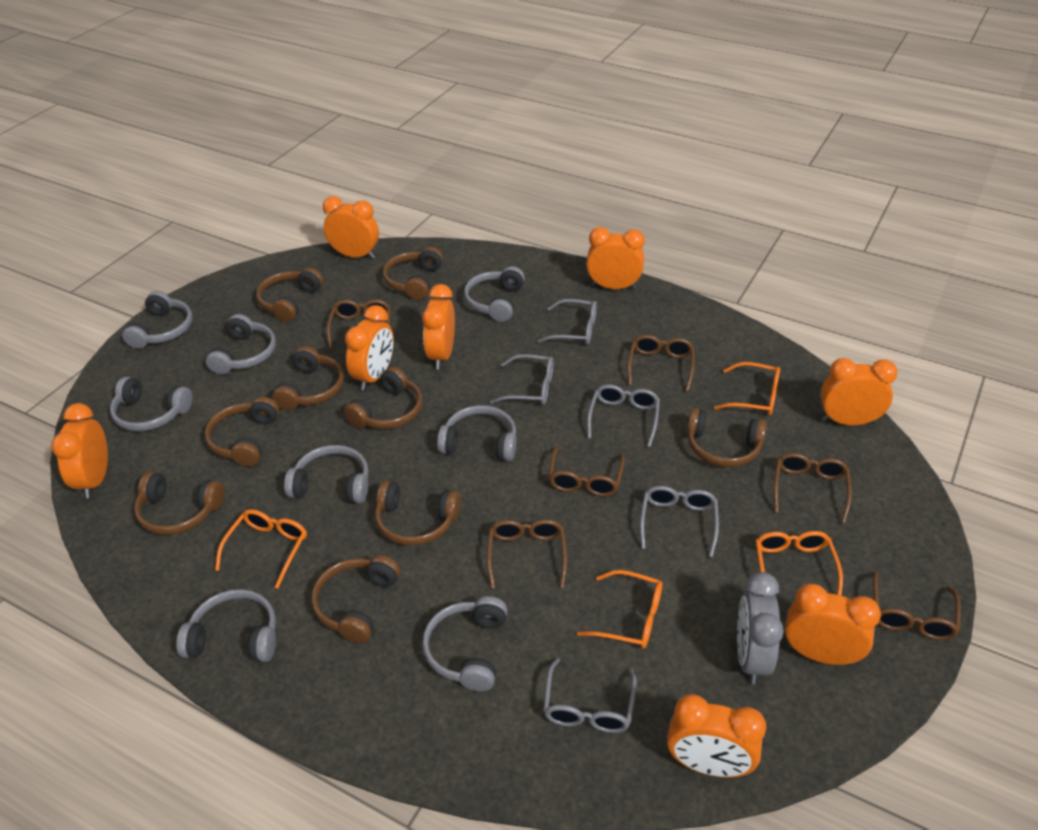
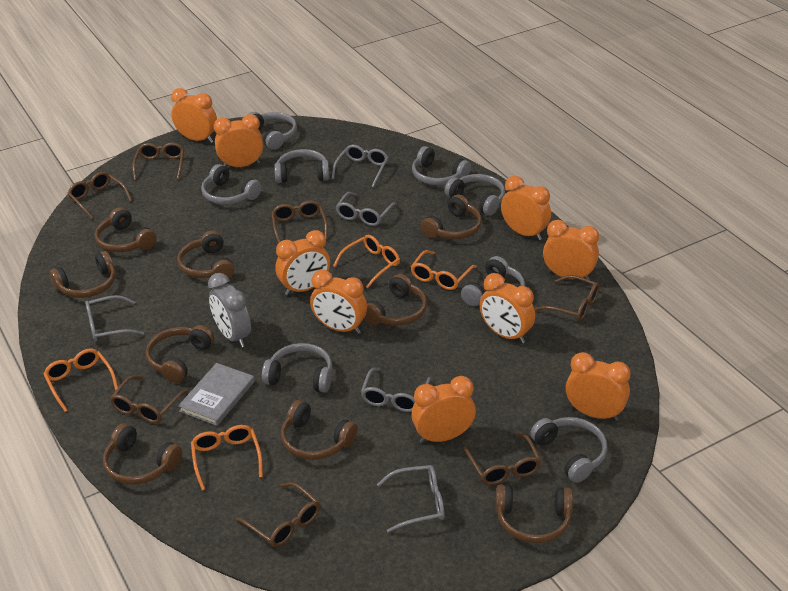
brown glasses: [327,299,391,349] [487,519,567,589] [548,446,625,496] [627,335,695,391] [774,453,852,523] [873,571,961,640] = 6 -> [67,172,132,219] [110,375,189,423] [132,143,184,180] [236,482,320,547] [271,201,328,244] [463,433,541,485] [534,275,600,321] = 7
grey book: none = 0 -> [178,363,255,426] = 1
orange clock: [51,403,108,499] [323,196,379,259] [345,305,394,391] [422,284,455,369] [586,227,645,289] [667,695,766,777] [785,584,881,665] [821,358,898,425] = 8 -> [171,88,217,143] [214,114,263,167] [276,230,330,295] [310,270,367,334] [411,376,476,443] [480,273,535,344] [501,176,551,241] [543,220,599,280] [566,352,631,421] = 9

